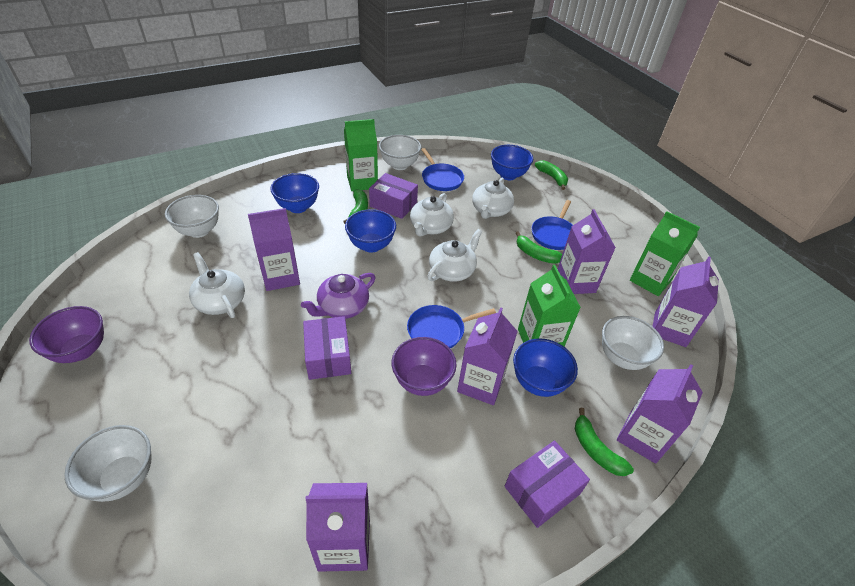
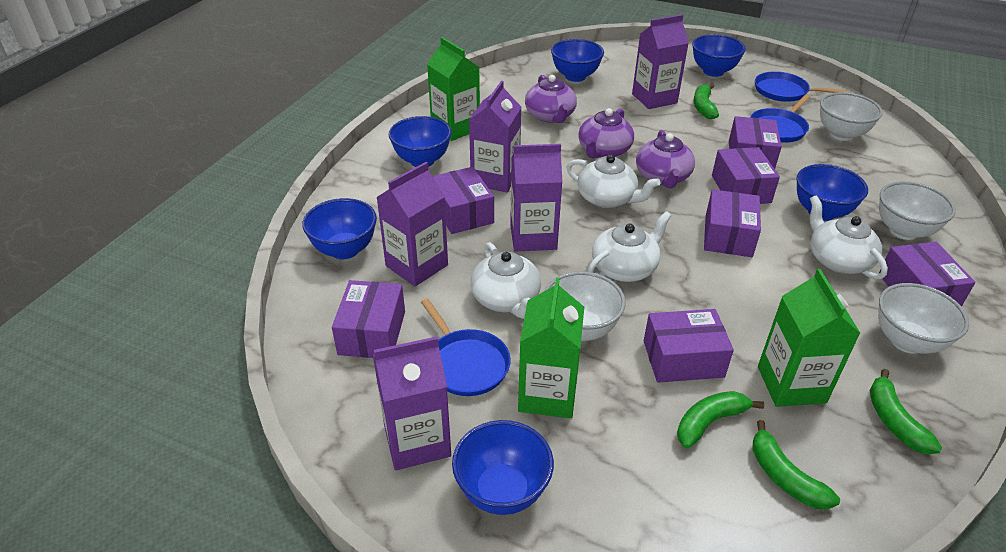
blue bowl: [270,173,319,213] [345,209,396,253] [491,145,533,180] [513,338,578,397] = 4 -> [302,198,377,259] [389,116,452,167] [452,420,554,515] [551,39,604,82] [692,34,746,77] [797,164,868,221] = 6
purple bowl: [29,306,104,363] [392,337,457,396] = 2 -> none = 0
purple box: [303,316,351,380] [369,173,418,219] [505,440,590,528] = 3 -> [332,280,405,358] [432,167,494,234] [644,309,734,383] [704,189,761,257] [712,147,780,204] [729,116,782,169] [879,242,976,307] = 7
purple carton: [248,208,300,291] [305,483,370,572] [457,307,518,405] [558,209,616,294] [617,365,703,464] [652,256,719,347] = 6 -> [373,337,451,470] [376,162,448,286] [469,81,521,193] [510,144,562,252] [632,14,689,109] = 5
purple teapot: [301,273,375,319] = 1 -> [525,75,577,123] [578,108,634,158] [636,130,695,188] = 3

